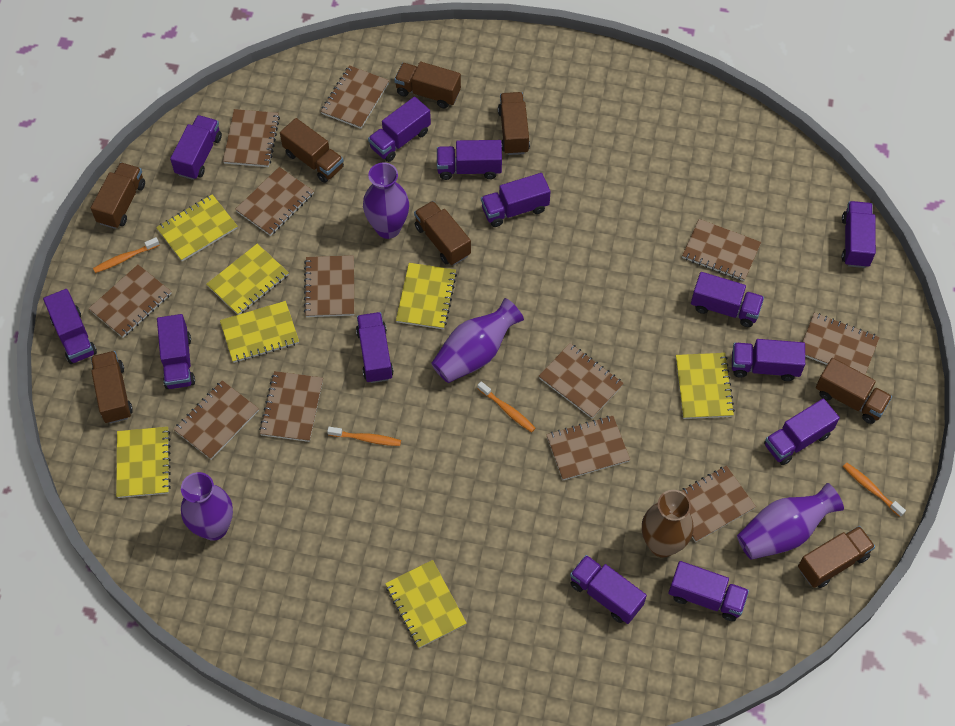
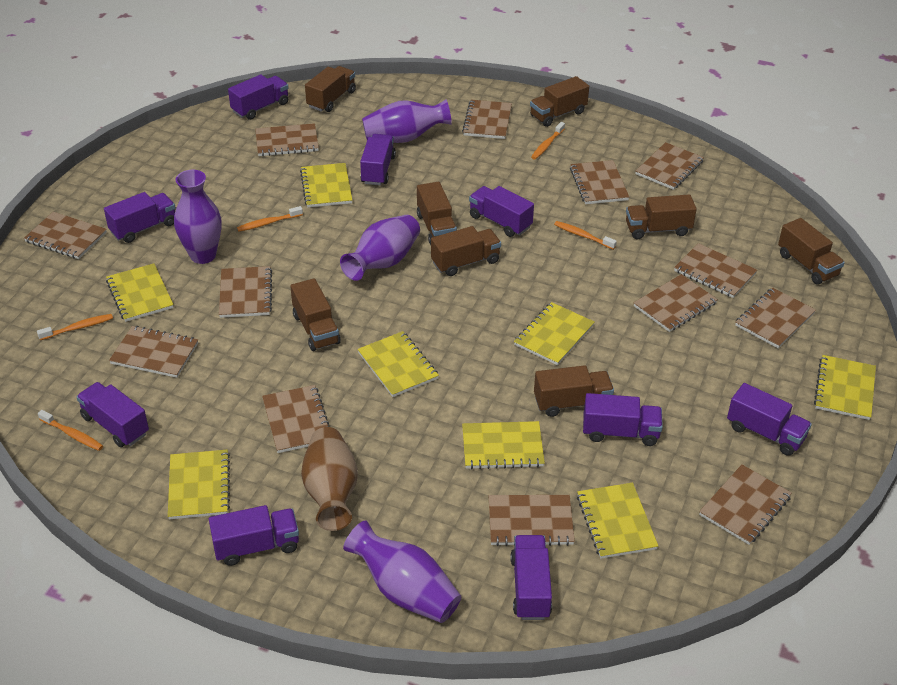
brown notebook: [89,265,172,338] [174,380,259,460] [223,109,280,167] [235,167,314,236] [259,371,323,442] [304,255,354,317] [321,65,389,129] [538,343,624,418] [546,416,630,480] [681,466,756,542] [682,219,761,281] [802,313,880,375] = 12 -> [24,212,107,259] [109,326,198,378] [219,266,272,318] [255,123,319,156] [262,385,329,453] [462,100,512,139] [489,495,575,546] [570,160,629,204] [634,274,718,332] [636,142,704,190] [674,243,757,298] [699,464,792,545] [735,288,816,348] = 13
orange toothbrush: [93,237,159,273] [327,427,401,446] [477,381,536,433] [843,463,906,517] = 4 -> [37,314,113,340] [38,410,103,451] [237,206,303,232] [531,122,565,159] [554,221,617,250] = 5
purple truck: [43,289,97,364] [157,314,195,389] [170,115,222,180] [356,312,394,383] [368,97,431,162] [437,140,502,180] [481,173,551,227] [570,555,647,624] [668,561,749,621] [691,272,764,327] [732,339,805,381] [764,398,840,465] [842,201,876,268] = 13 -> [76,382,149,447] [104,192,176,243] [209,505,299,566] [228,74,289,120] [360,134,396,185] [469,186,534,237] [510,535,552,620] [583,393,663,446] [727,383,812,456] = 9
yellow notebook: [116,427,171,498] [156,194,237,261] [207,244,289,315] [220,301,299,363] [385,560,467,648] [396,263,457,329] [676,353,735,419] = 7 -> [106,263,174,322] [168,450,230,519] [300,163,352,208] [358,331,439,397] [462,421,545,469] [514,302,594,365] [577,483,658,559] [814,355,876,420] = 8

